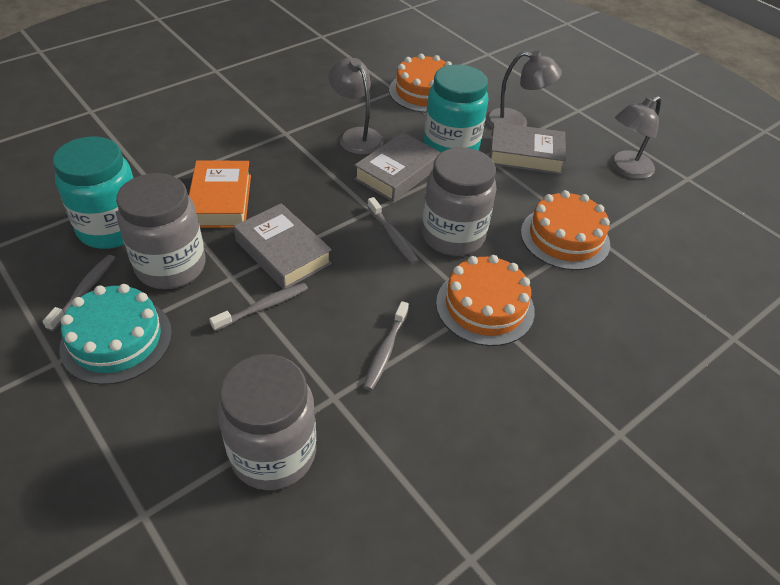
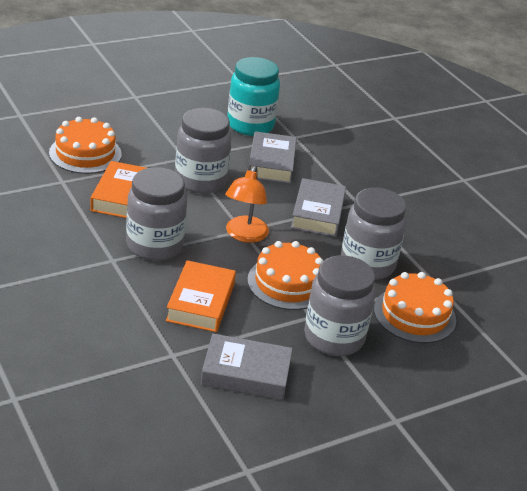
grey jar: [116,173,205,289] [218,354,316,490] [422,147,497,256] = 3 -> [126,167,187,261] [175,108,232,193] [304,255,376,356] [341,188,406,280] = 4
grey lamp: [328,58,384,155] [486,51,562,129] [610,96,661,179] = 3 -> none = 0
grey toothbrush: [43,255,115,331] [209,283,308,331] [363,301,409,391] [367,197,419,264] = 4 -> none = 0
orange book: [189,161,251,228] = 1 -> [90,161,146,218] [166,260,236,332] = 2
orange lamp: none = 0 -> [225,166,269,243] = 1
turquoise cake: [59,284,172,385] = 1 -> none = 0
turquoise jar: [53,137,133,249] [424,64,489,152] = 2 -> [227,57,280,136] = 1

